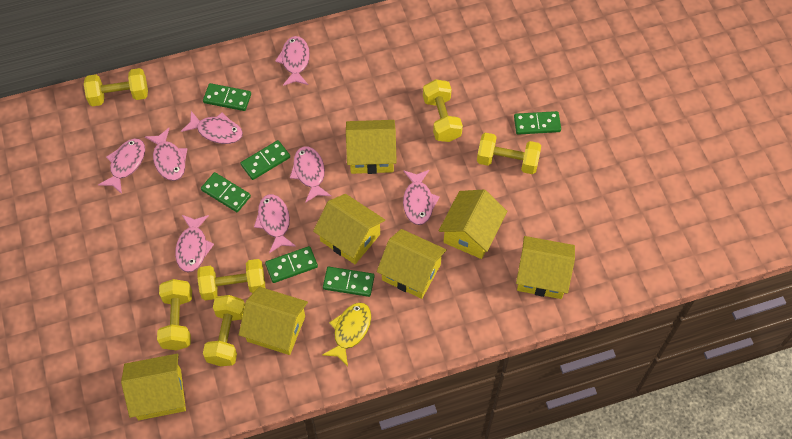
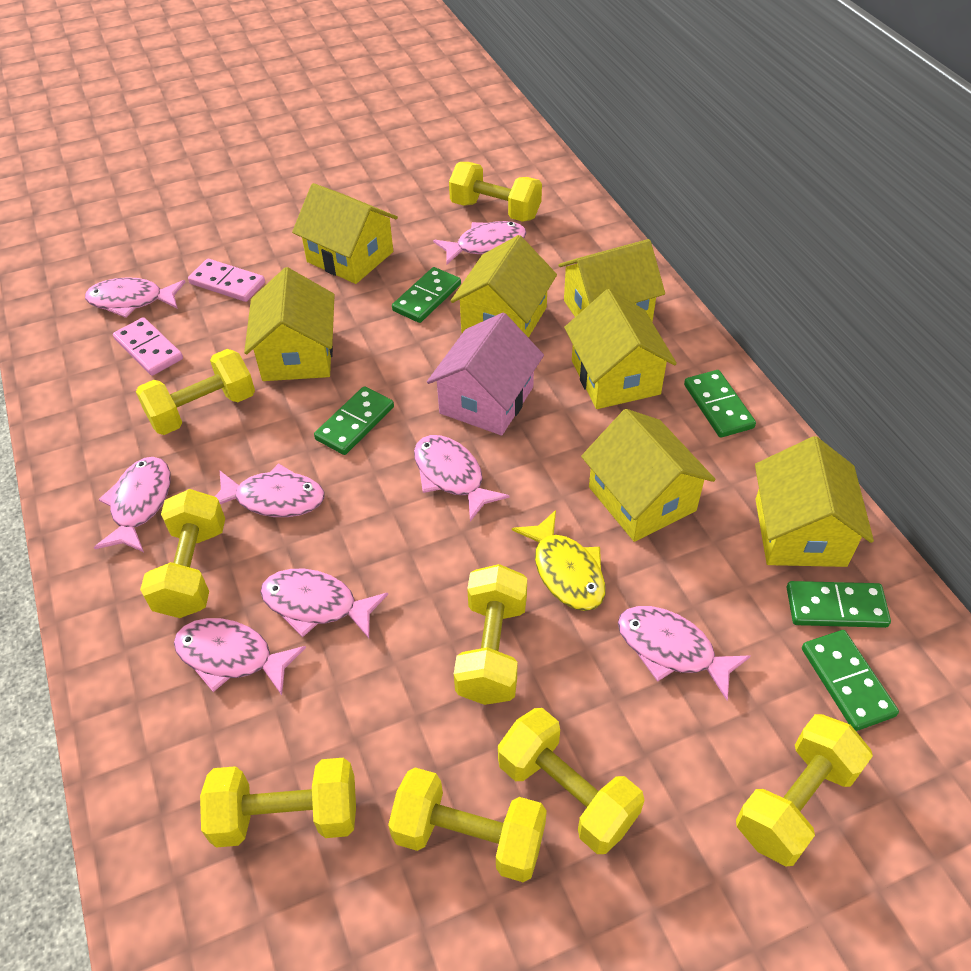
green domino: [201,172,251,212] [203,83,251,111] [240,140,290,180] [265,246,318,283] [323,267,374,297] [514,111,561,135] = 6 -> [314,386,394,455] [392,267,461,323] [684,370,756,438] [787,581,891,628] [802,630,899,731] = 5
pink domino: none = 0 -> [113,317,183,376] [188,259,265,302] = 2
pink house: none = 0 -> [427,313,544,435] = 1
yellow dumbbell: [84,68,148,106] [157,279,192,350] [197,259,265,301] [203,295,245,366] [423,79,463,142] [477,133,541,174] = 6 -> [136,349,255,435] [140,489,225,618] [200,758,356,848] [388,767,547,882] [449,162,542,222] [454,564,527,705] [498,708,644,854] [736,714,873,866] = 8

